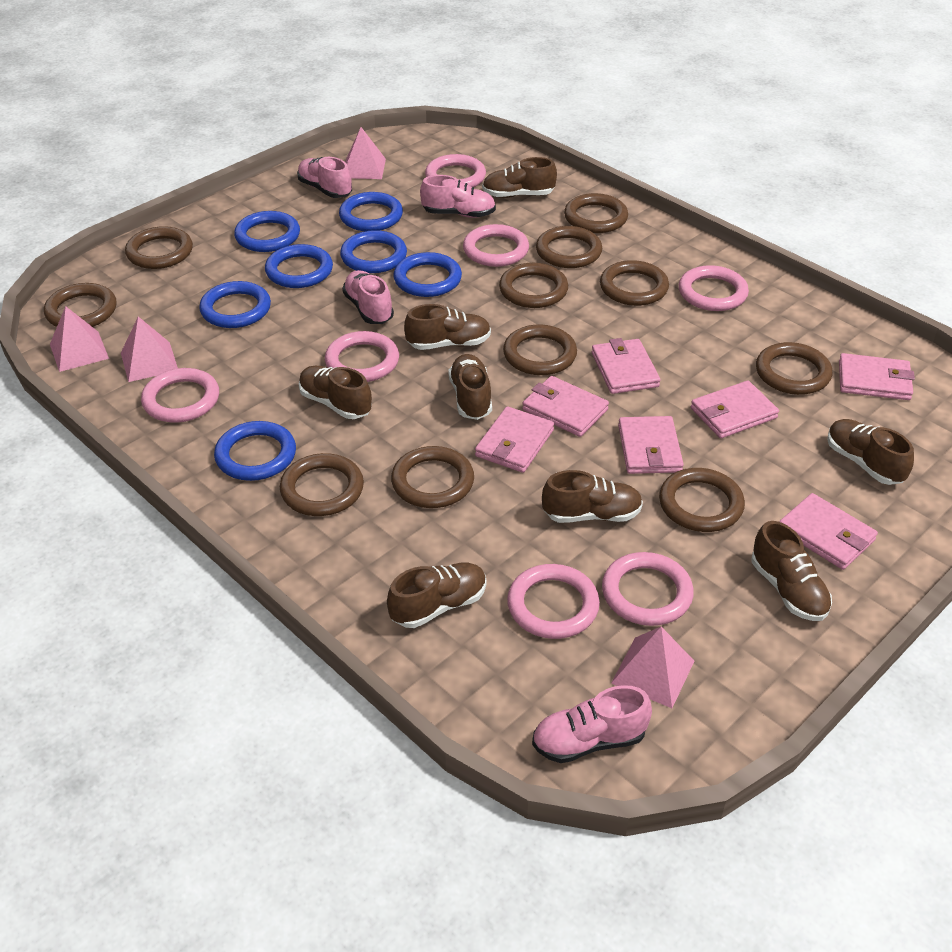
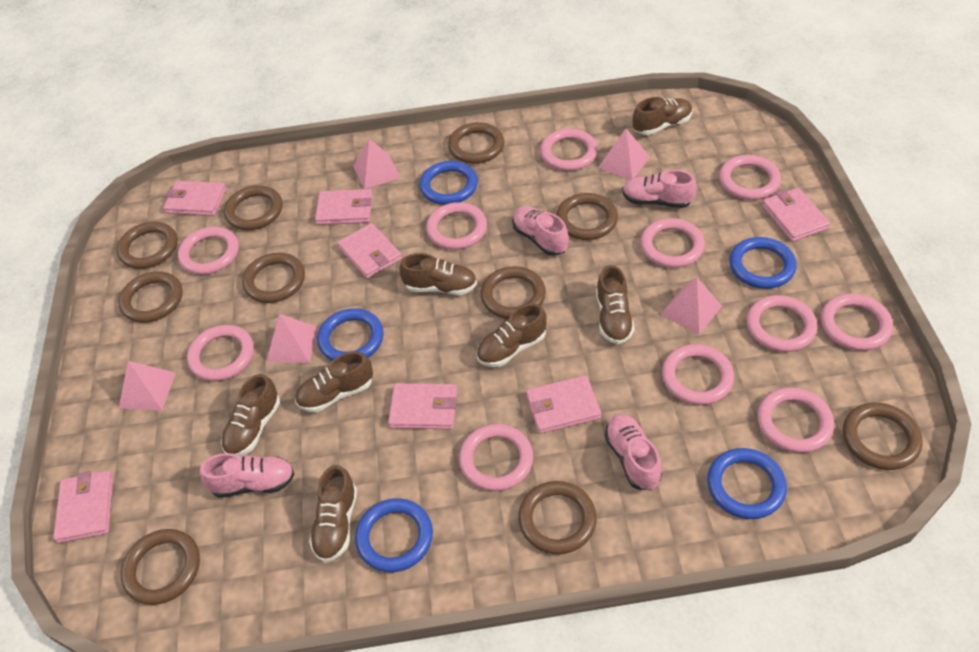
blue ring: [199,281,271,328] [214,421,296,481] [234,211,300,252] [265,244,333,288] [339,192,403,231] [340,230,407,273] [393,252,462,297] = 7 -> [317,308,384,361] [355,498,433,572] [419,161,478,205] [707,448,787,519] [729,237,796,289] = 5
brown ring: [44,283,117,327] [125,226,193,269] [280,453,364,516] [391,446,474,508] [499,263,568,308] [503,324,577,375] [536,226,602,268] [564,193,628,233] [600,260,669,306] [659,468,745,532] [756,342,833,395] = 11 -> [117,222,178,269] [119,271,183,323] [121,529,200,605] [224,185,283,230] [242,253,305,303] [448,122,504,164] [481,266,546,319] [518,481,597,554] [556,193,618,240] [843,403,923,470] = 10
brown shoe: [299,366,372,419] [387,563,487,628] [404,304,491,350] [448,354,492,420] [482,157,557,198] [542,470,643,523] [751,521,832,621] [827,419,914,485] = 8 -> [221,374,280,456] [295,351,373,412] [309,465,357,562] [399,253,477,295] [476,303,547,367] [596,265,635,344] [633,97,693,135] = 7
pink pyramid: [50,306,109,372] [121,317,178,382] [345,127,386,179] [611,627,694,708] = 4 -> [119,361,176,411] [266,314,318,363] [353,139,401,189] [598,129,650,180] [661,278,722,335] = 5
pink ring: [141,368,219,423] [325,331,399,382] [425,154,486,187] [463,224,529,267] [507,564,600,639] [602,552,694,626] [679,265,749,311] = 7 -> [178,227,239,275] [187,325,254,381] [426,202,487,250] [459,424,533,491] [540,129,598,171] [640,218,705,268] [662,344,734,405] [719,155,781,200] [746,295,817,352] [757,387,834,453] [821,294,893,351] = 11

